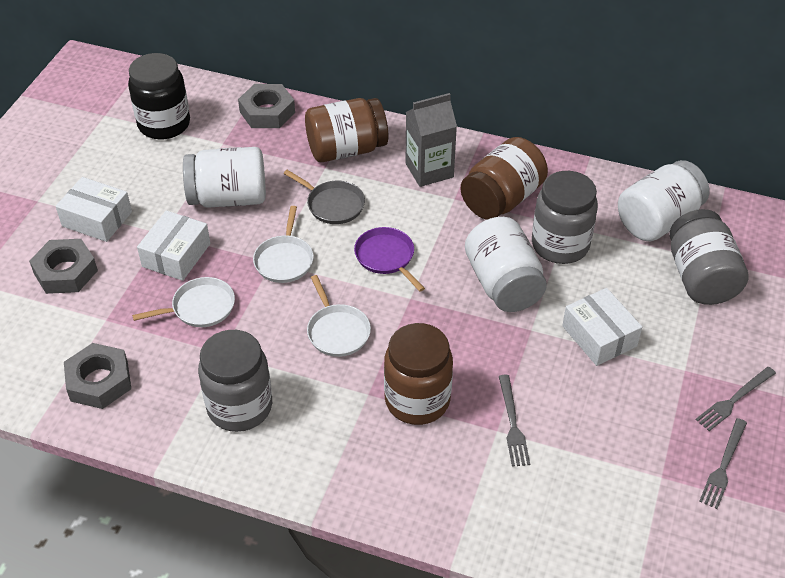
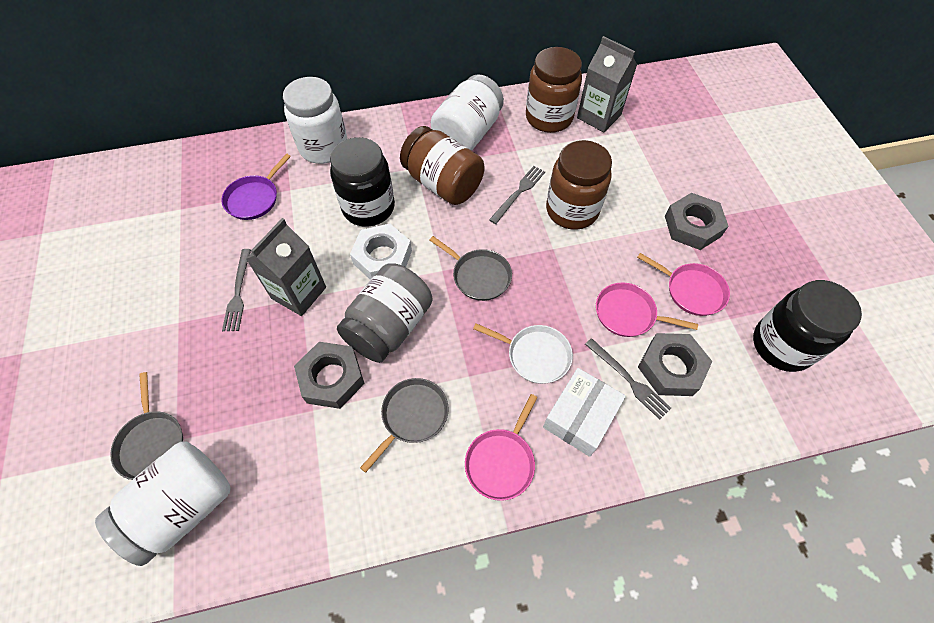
black jar: [128,53,190,140] = 1 -> [330,137,395,227] [753,280,862,372] = 2
grey carton: [406,93,457,187] = 1 -> [246,218,326,316] [577,36,637,133] = 2
grey jar: [198,330,272,432] [532,171,598,264] [669,209,748,305] = 3 -> [337,263,433,363] = 1
grey pan: [283,170,365,224] = 1 -> [110,372,183,480] [360,378,449,473] [430,236,512,301] = 3
pink pan: none = 0 -> [465,394,538,501] [596,283,698,337] [637,253,730,316] = 3
white box: [56,177,132,242] [137,210,210,281] [562,288,642,366] = 3 -> [543,368,626,457] = 1
white nut: none = 0 -> [350,224,412,280] = 1
white pan: [132,277,235,327] [253,206,314,283] [307,275,371,357] = 3 -> [473,323,573,384] = 1

